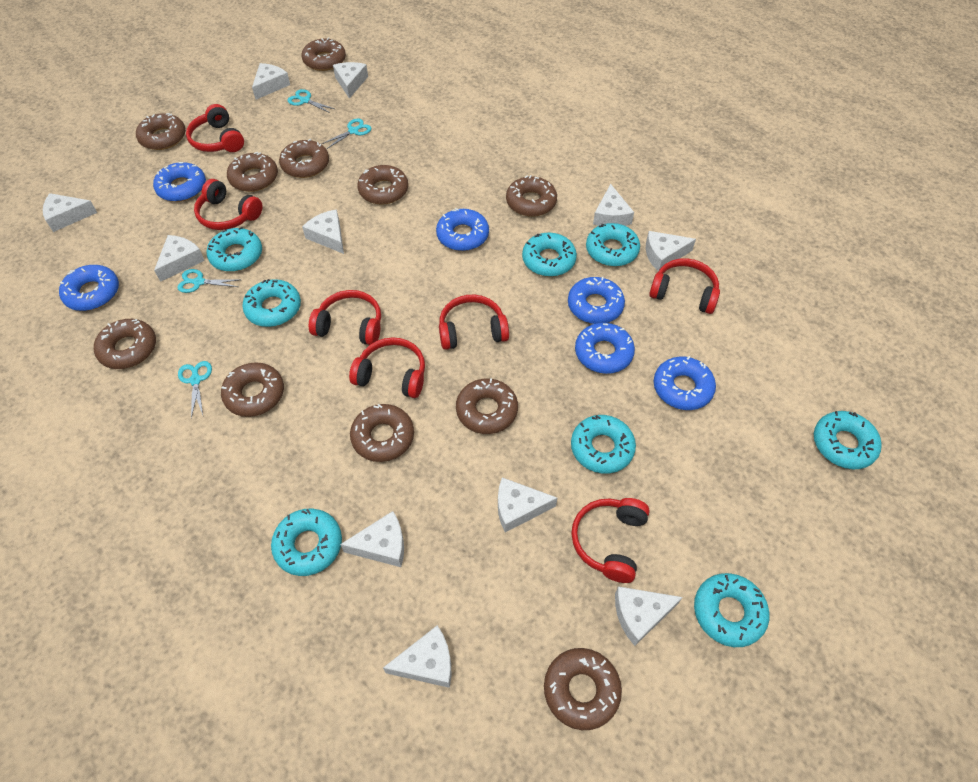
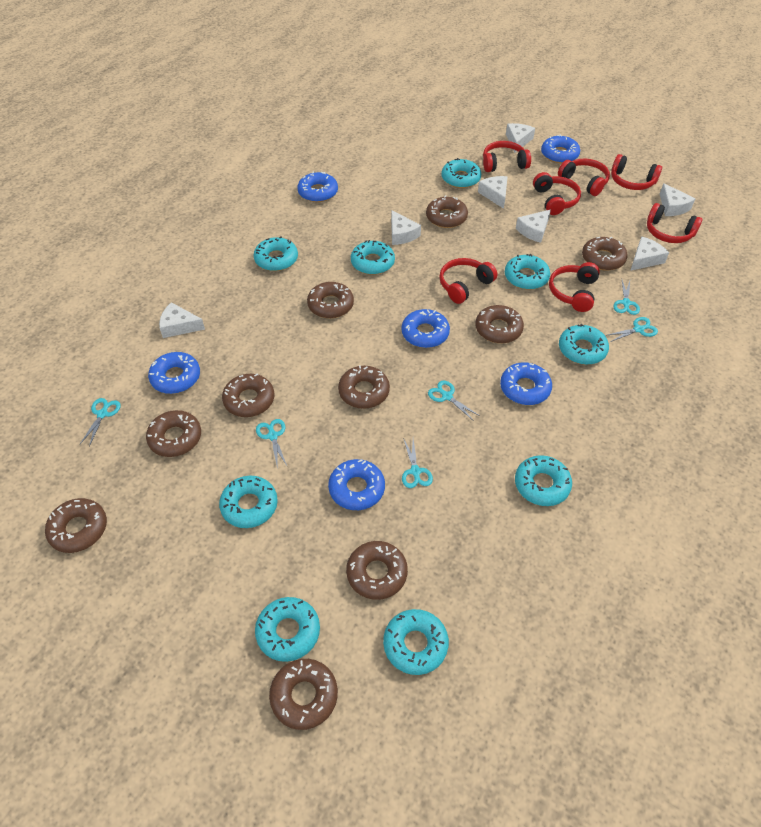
brown donut: [94,319,156,369] [136,113,186,150] [221,362,284,417] [227,152,278,192] [279,139,329,178] [302,37,346,71] [350,404,414,462] [357,165,408,205] [456,378,518,434] [506,175,557,217] [544,648,622,730] = 11 -> [45,498,107,553] [146,410,201,457] [222,373,274,417] [269,659,338,730] [307,282,354,318] [338,365,390,409] [346,541,408,600] [426,195,468,228] [475,305,524,343] [582,237,627,271] = 10
turquoise donut: [207,227,262,272] [242,279,301,327] [271,509,342,576] [522,233,577,277] [571,415,636,474] [586,223,640,266] [694,573,769,647] [814,411,882,469] = 8 -> [219,476,278,528] [254,236,298,271] [255,597,320,662] [351,240,395,275] [383,609,449,675] [441,158,481,188] [505,254,550,290] [515,455,572,506] [559,324,609,365] = 9
turquoise scissors: [177,269,239,293] [178,361,212,418] [287,89,335,113] [322,119,372,149] = 4 -> [80,398,121,447] [256,419,287,466] [402,438,433,488] [428,381,480,421] [605,317,658,342] [613,280,640,315] = 6
white cheese: [43,193,97,232] [154,235,205,282] [252,63,290,100] [302,209,344,254] [333,62,368,99] [340,511,404,567] [383,625,452,688] [498,477,557,532] [593,184,634,226] [615,586,683,646] [646,231,696,272] = 11 -> [159,302,205,338] [391,210,421,245] [478,176,508,209] [506,123,535,153] [516,209,551,243] [630,236,669,271] [660,183,696,216] = 7

